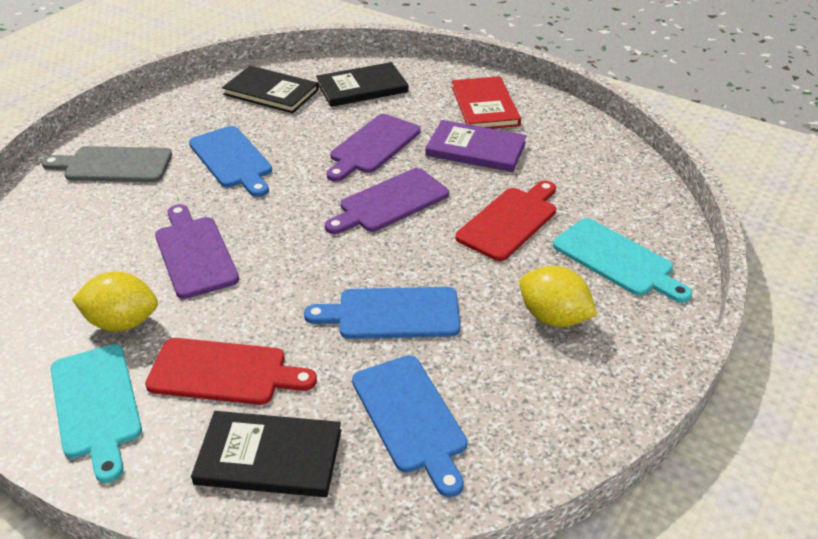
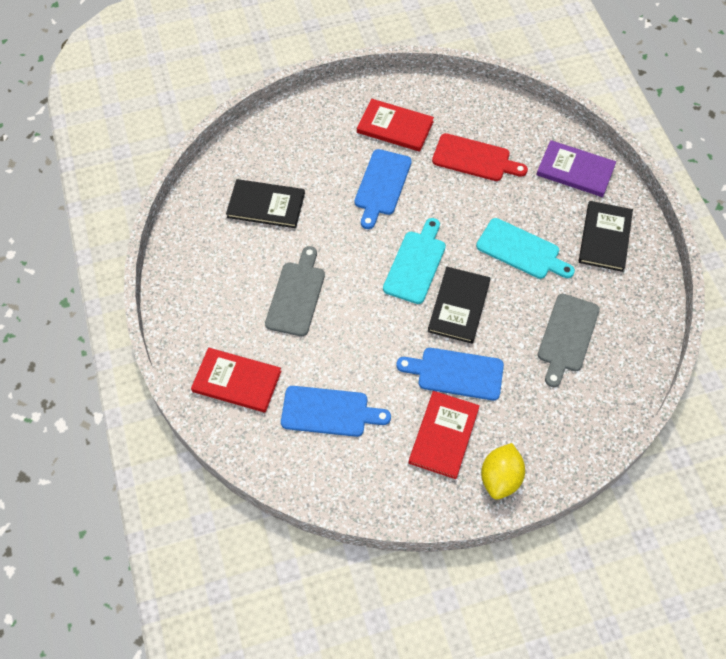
grey cutting board: [41,146,172,182] = 1 -> [265,246,325,336] [538,294,600,387] = 2
purple cutting board: [155,204,239,299] [325,168,449,234] [327,114,420,182] = 3 -> none = 0
red book: [452,76,521,129] = 1 -> [191,348,281,413] [357,99,434,152] [409,391,480,479] = 3
red cutting board: [145,338,317,405] [456,181,556,261] = 2 -> [432,133,528,181] = 1
yellow lemon: [72,272,158,332] [520,266,597,327] = 2 -> [481,443,525,500] = 1

